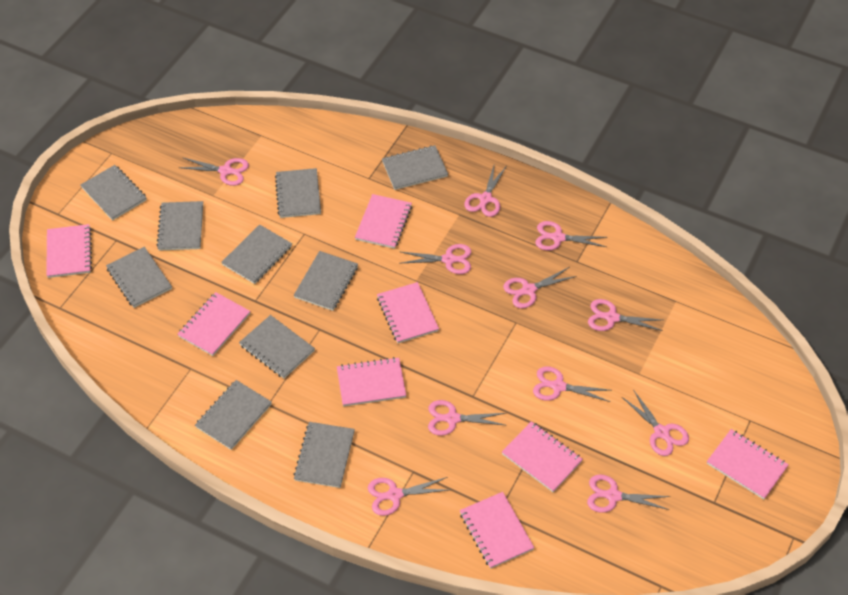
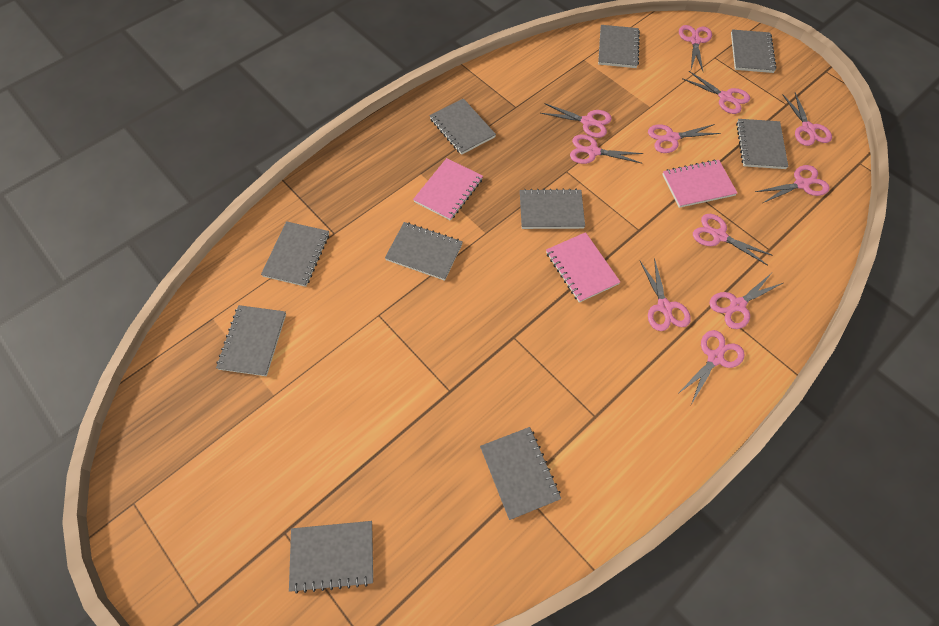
pink notebook: [46,224,92,278] [177,292,250,356] [337,357,406,406] [355,194,412,249] [377,282,439,343] [460,492,534,569] [502,421,583,492] [707,429,789,499] = 8 -> [413,158,483,221] [546,232,620,303] [662,159,737,208] = 3

